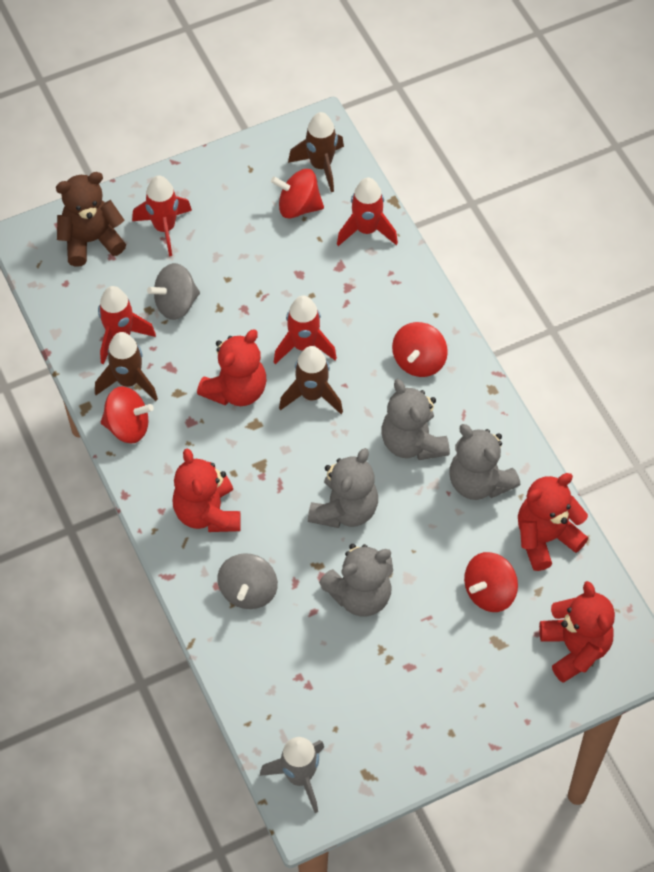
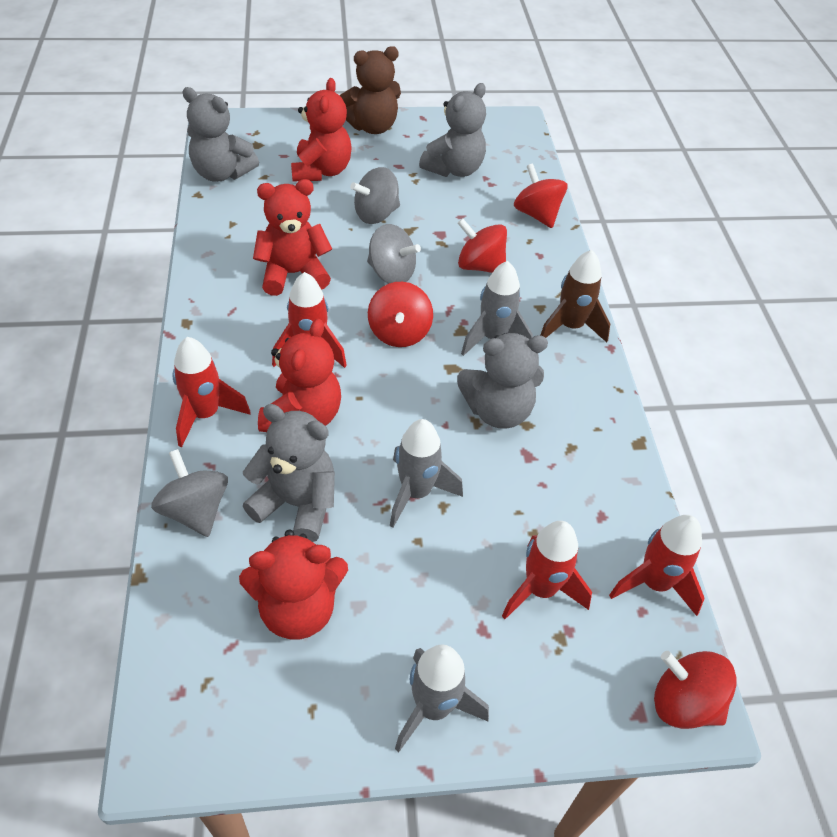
brown rocket: [95,332,158,401] [279,346,343,414] [288,112,344,192] = 3 -> [540,250,610,343] = 1
grey rocket: [260,737,324,813] = 1 -> [390,419,463,527] [395,645,489,752] [461,261,533,356] = 3
grey spinning top: [147,263,200,320] [217,553,278,609] = 2 -> [151,449,228,537] [350,167,400,224] [367,224,421,284] = 3

